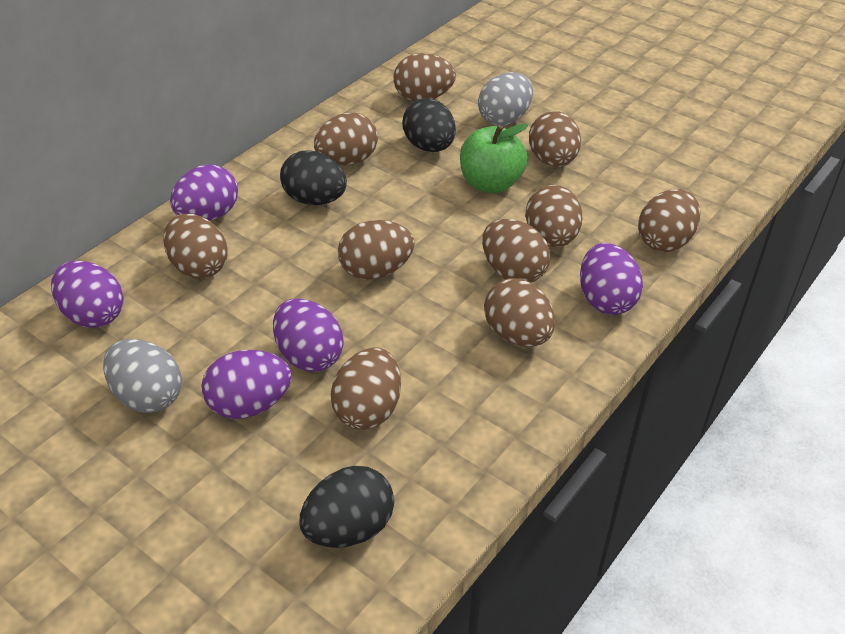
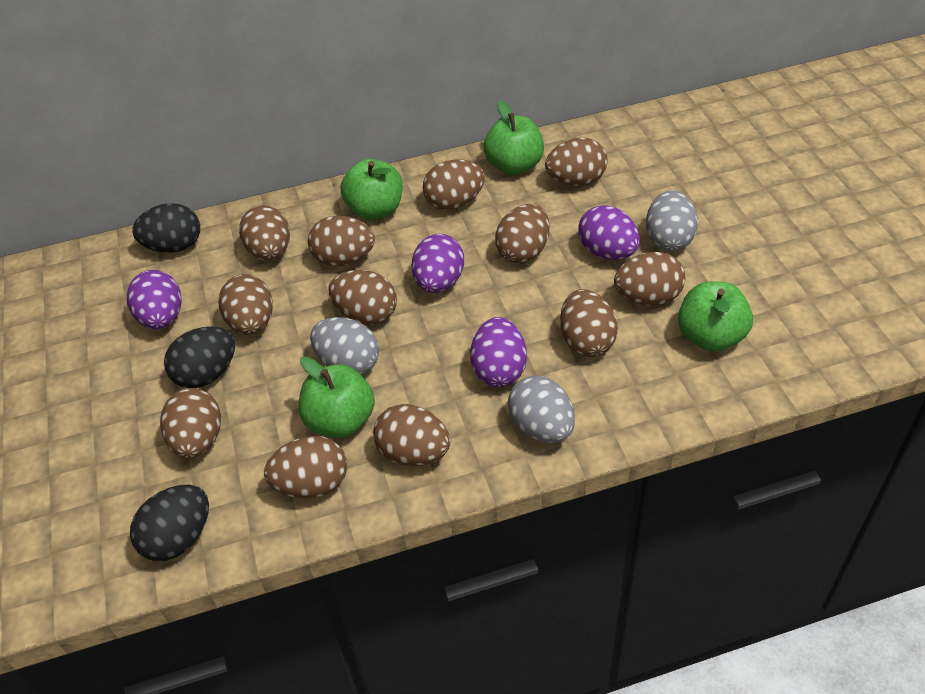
brown egg: [163,213,228,279] [314,113,378,165] [330,347,401,430] [338,220,415,280] [393,53,456,101] [482,219,550,283] [484,278,555,347] [525,185,582,247] [529,111,581,167] [638,189,700,252] = 10 -> [160,388,221,458] [218,274,273,335] [239,205,290,261] [264,436,347,498] [308,216,375,266] [328,270,397,325] [373,404,450,466] [423,160,485,210] [495,204,550,263] [545,137,608,186] [560,289,618,357] [614,252,686,306] = 12
green apple: [460,123,528,193] = 1 -> [299,356,375,438] [341,159,403,220] [484,100,544,175] [678,281,753,352] = 4
grey egg: [103,339,182,413] [478,72,533,126] = 2 -> [310,317,379,375] [508,376,575,443] [646,190,698,251] = 3
purple egg: [51,261,124,328] [170,164,238,221] [201,350,292,419] [273,298,344,372] [580,243,643,315] = 5 -> [126,270,181,329] [411,234,464,293] [470,317,527,387] [578,205,640,260] = 4

